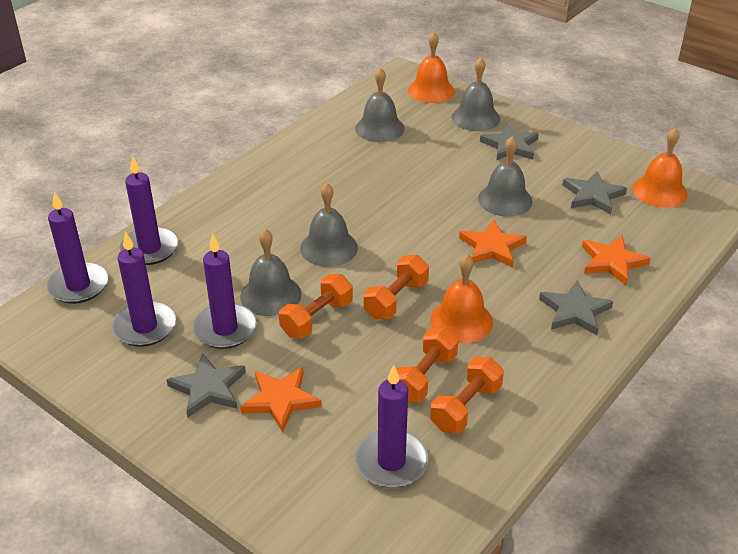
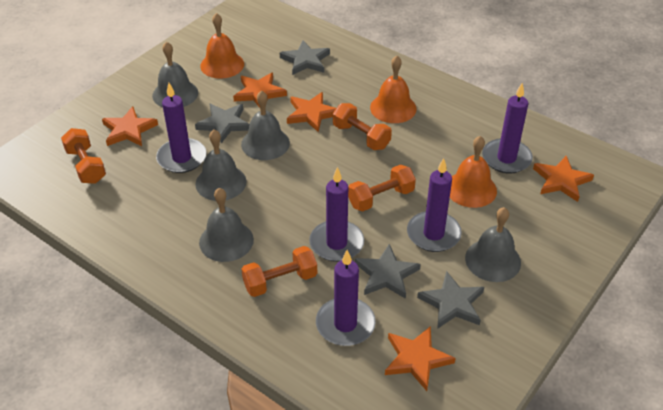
orange star: [240,367,322,433] [459,220,527,268] [582,236,651,286] = 3 -> [102,106,158,146] [233,73,287,107] [287,92,336,132] [385,326,456,391] [533,156,594,202] = 5

